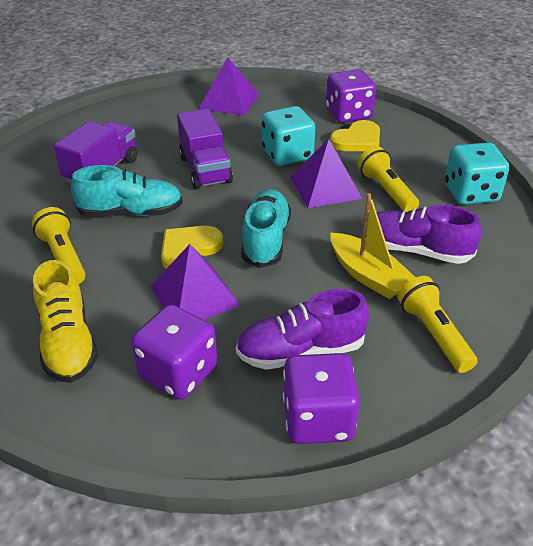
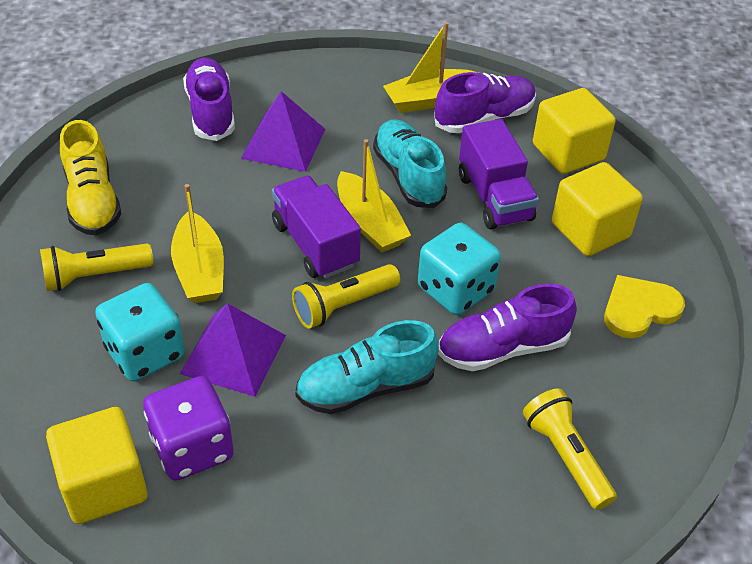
purple dice: [131,304,217,400] [283,353,360,444] [326,69,376,123] = 3 -> [143,376,234,480] = 1
purple pyramid: [150,244,241,320] [199,57,259,116] [290,139,362,208] = 3 -> [180,303,286,396] [241,91,325,172] = 2
purple shoe: [236,289,369,370] [377,205,481,264] = 2 -> [183,58,235,141] [434,72,536,133] [438,284,577,371] = 3
yellow boat: [330,193,416,299] = 1 -> [171,184,224,303] [337,139,411,253] [383,22,479,113] = 3
yellow cube: none = 0 -> [46,407,148,524] [533,88,616,174] [552,162,643,256] = 3
yellow heart: [161,226,224,269] [330,120,380,151] = 2 -> [604,275,685,339] = 1

